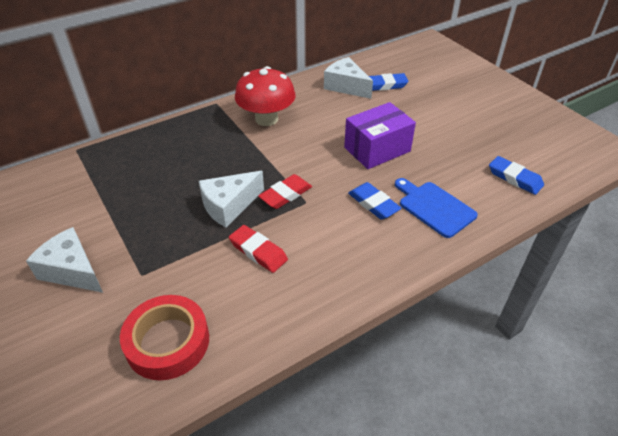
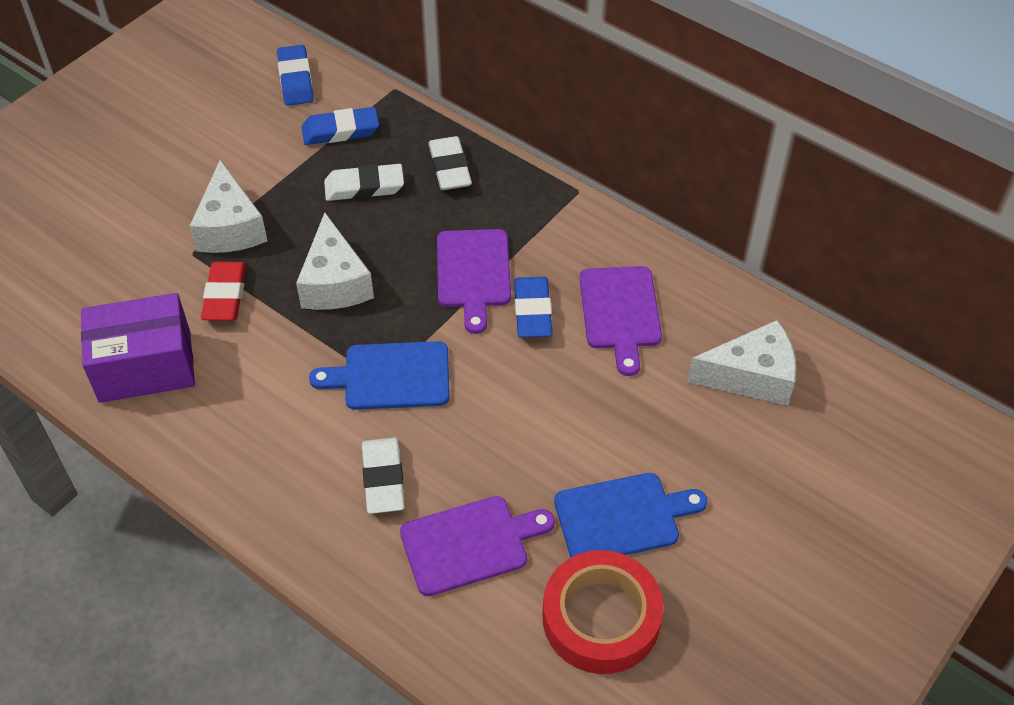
blue cutting board: [395,178,478,238] = 1 -> [309,341,450,410] [554,473,707,557] = 2
purple cutting board: none = 0 -> [400,496,555,596] [437,229,511,334] [580,266,662,376] = 3
red eraser: [229,225,288,273] [258,174,312,209] = 2 -> [201,262,246,321] = 1
red mushroom: [235,66,295,126] = 1 -> none = 0
white eraser: none = 0 -> [324,164,404,201] [362,437,405,514] [428,136,472,190] = 3

